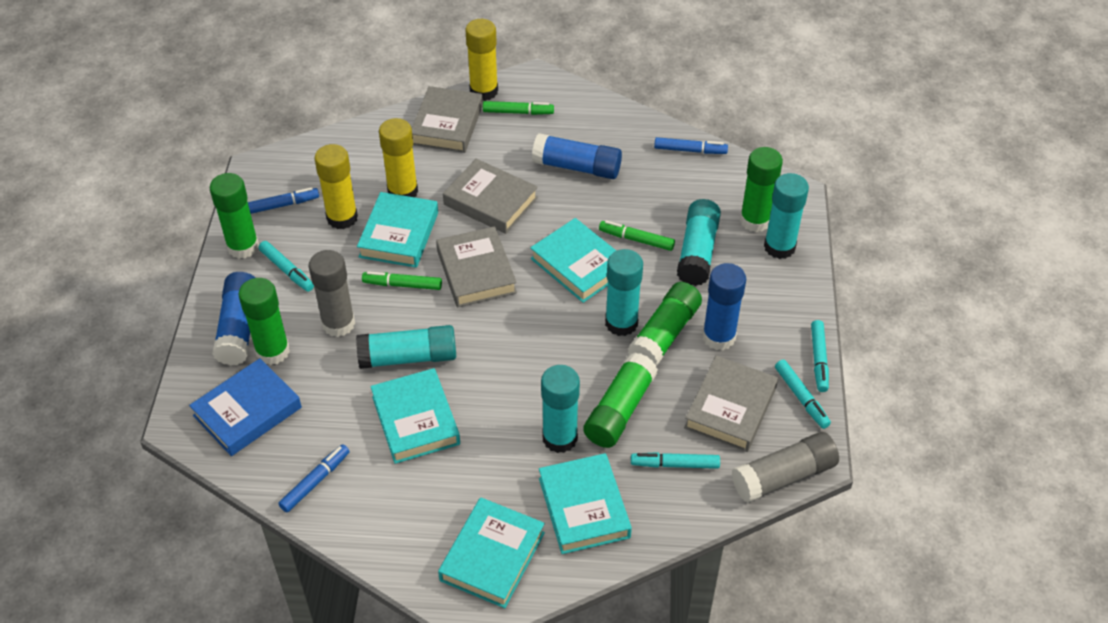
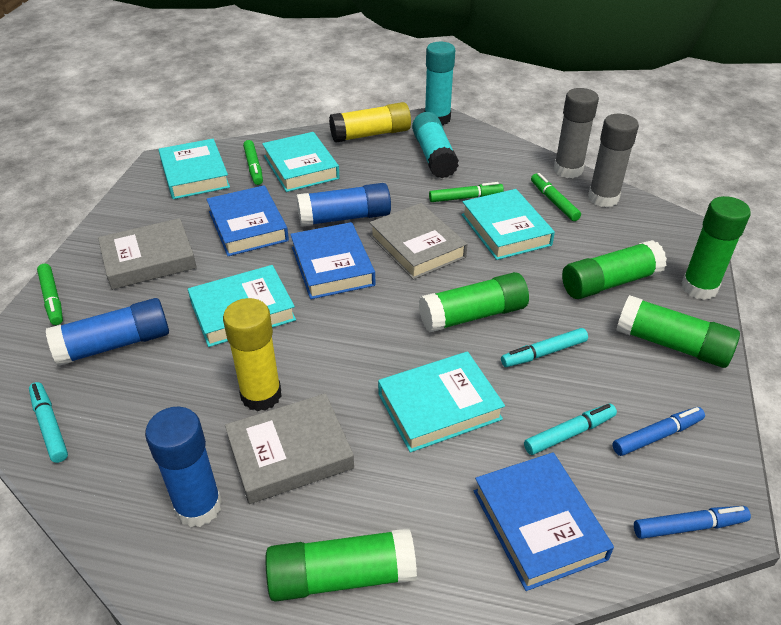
blue book: [189,358,302,456] = 1 -> [206,185,289,256] [290,222,375,299] [474,452,614,591] = 3
blue marker: [248,187,319,214] [278,444,349,512] [654,137,728,154] = 3 -> [612,407,705,456] [634,506,751,539] = 2
green marker: [362,271,442,290] [483,101,554,115] [599,220,675,251] = 3 -> [37,264,63,325] [243,140,263,185] [429,182,504,202] [531,173,581,221] = 4
grey book: [412,86,483,153] [436,226,517,307] [443,159,538,234] [684,356,778,452] = 4 -> [98,218,197,290] [225,393,354,504] [370,203,467,280] = 3
turquoise glue stick: [356,325,456,369] [541,365,580,453] [605,249,643,336] [677,199,721,286] [764,173,809,259] = 5 -> [412,112,459,178] [425,42,455,125] = 2
turquoise marker: [258,241,314,292] [631,452,720,469] [775,360,831,429] [811,320,829,392] = 4 -> [29,382,68,463] [501,328,588,367] [524,404,617,455] = 3
yellow glue stick: [315,144,358,229] [379,118,418,197] [465,19,498,101] = 3 -> [223,298,281,411] [329,102,411,142] = 2

